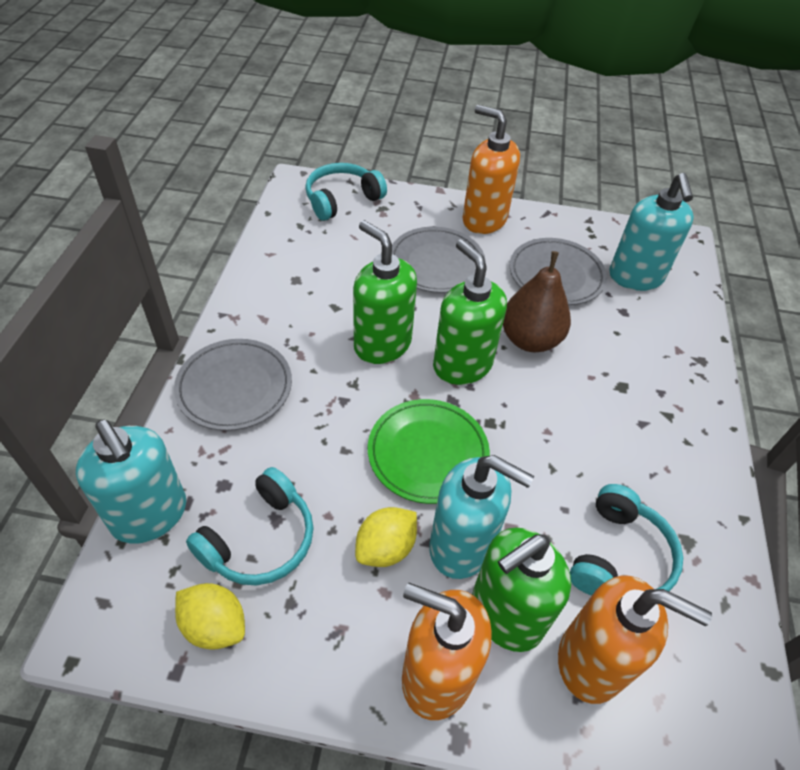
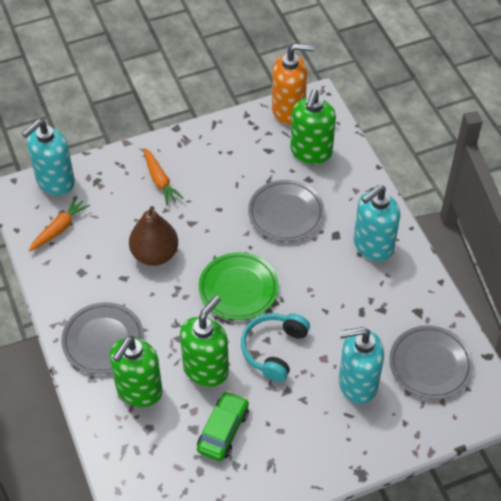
green car: none = 0 -> [197,391,249,461] = 1
orange carrot: none = 0 -> [29,196,90,252] [144,148,184,205] = 2
orange soap dispenser: [402,583,492,720] [463,105,520,234] [558,576,712,704] = 3 -> [272,44,314,124] = 1
turquoise headphones: [186,467,313,585] [305,163,387,221] [570,484,683,596] = 3 -> [241,314,310,382] = 1
yellow lemon: [175,583,245,650] [355,507,417,567] = 2 -> none = 0

